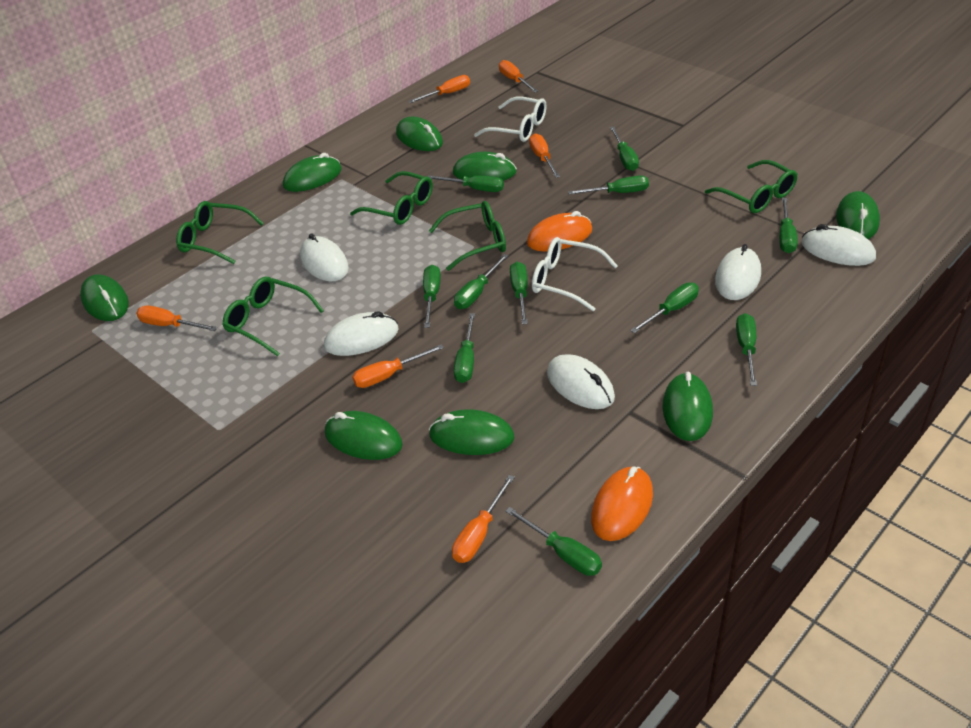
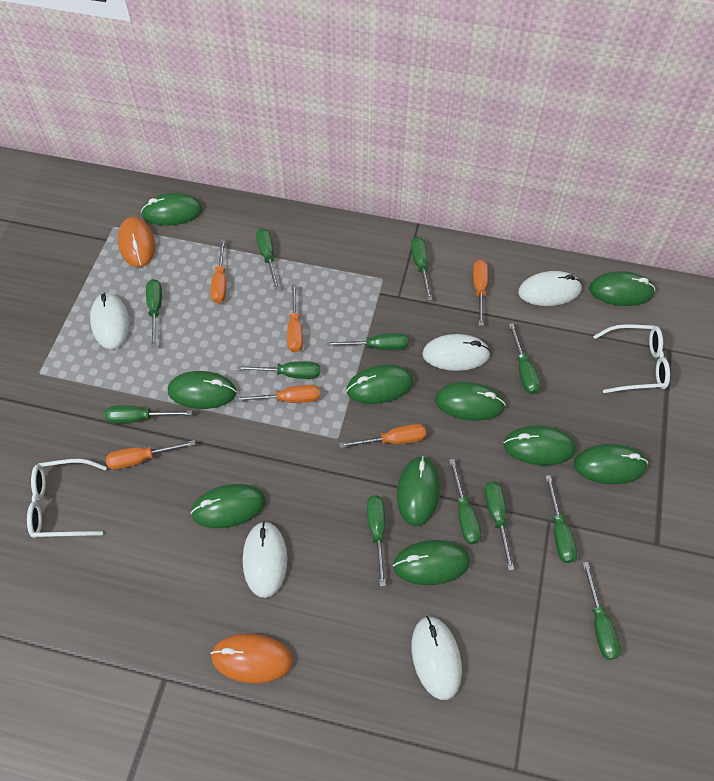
green glasses: [176,201,264,264] [222,277,324,356] [350,171,433,225] [429,201,506,271] [705,160,798,213] = 5 -> none = 0
green mouse: [80,274,129,321] [283,153,342,192] [325,411,403,460] [396,117,443,151] [429,409,515,455] [453,152,517,181] [662,372,713,441] [836,191,880,239] = 8 -> [141,193,203,226] [168,371,237,409] [190,484,266,528] [346,364,414,404] [393,540,470,585] [397,456,440,526] [435,382,506,421] [503,425,576,465] [574,444,648,485] [589,271,656,306] = 10
green screwdriver: [423,265,441,328] [428,175,504,192] [454,254,508,309] [454,313,475,383] [505,507,602,576] [510,262,528,325] [568,176,649,195] [610,126,639,171] [630,283,699,333] [736,313,757,386] [779,198,798,253] = 11 -> [105,406,192,423] [146,279,162,347] [237,361,320,379] [256,228,279,290] [326,333,408,350] [367,495,386,587] [411,237,432,301] [449,459,481,544] [485,481,514,571] [509,323,541,394] [545,475,577,563] [582,562,621,660] = 12

